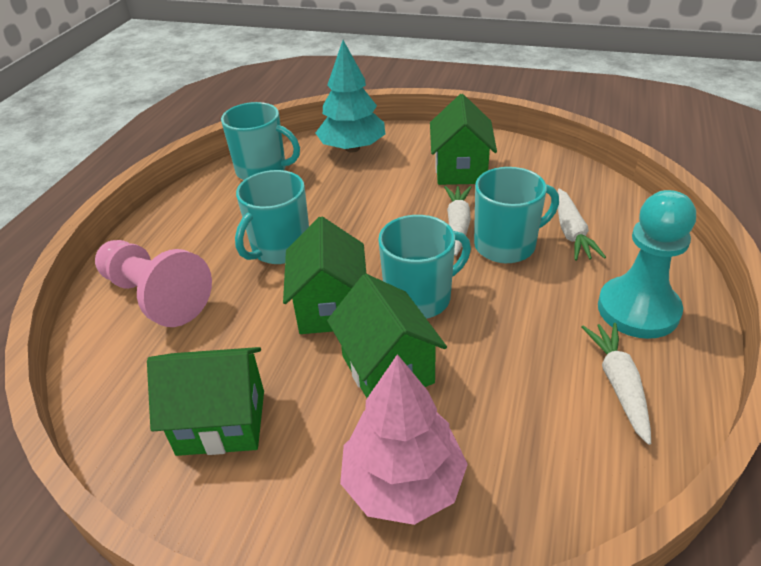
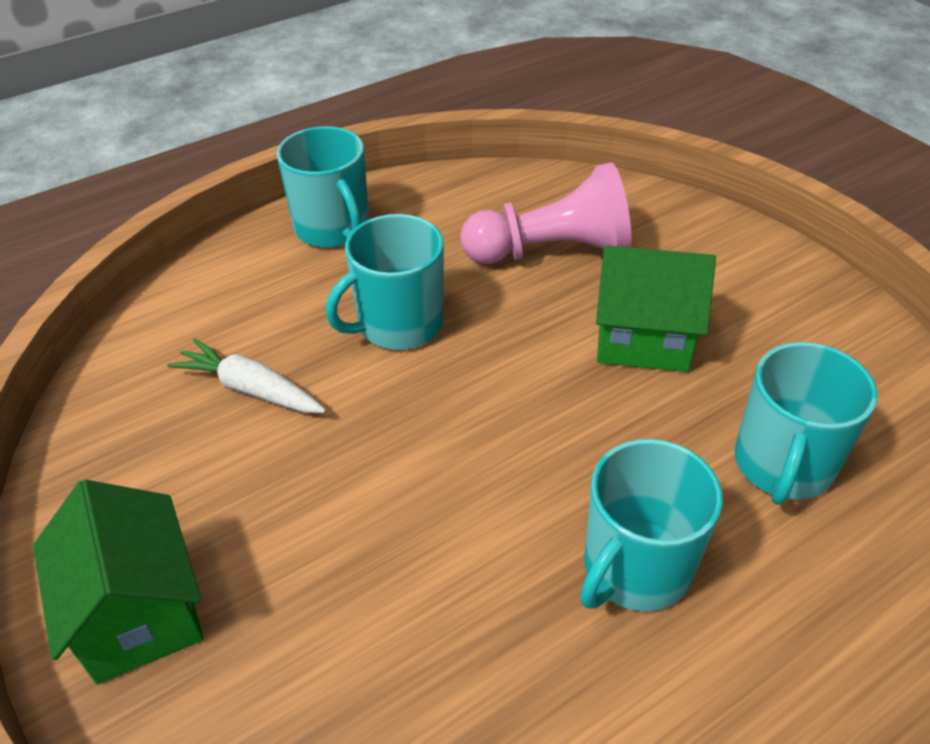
green house: [147,347,264,456] [283,216,366,334] [327,274,447,398] [430,94,497,185] = 4 -> [33,480,204,684] [596,245,716,372] = 2
pink tree: [340,354,468,525] = 1 -> none = 0
turquoise pawn: [598,190,696,339] = 1 -> none = 0
turquoise tree: [316,40,385,152] = 1 -> none = 0
white carrot: [444,186,472,256] [557,188,606,261] [582,323,651,445] = 3 -> [167,338,326,413] = 1

